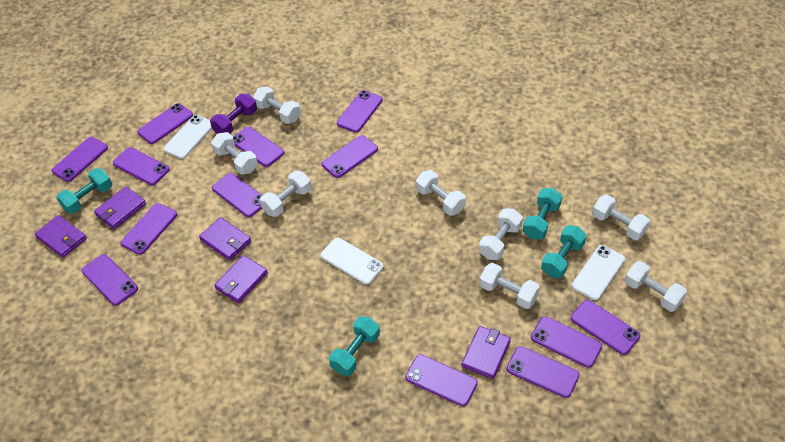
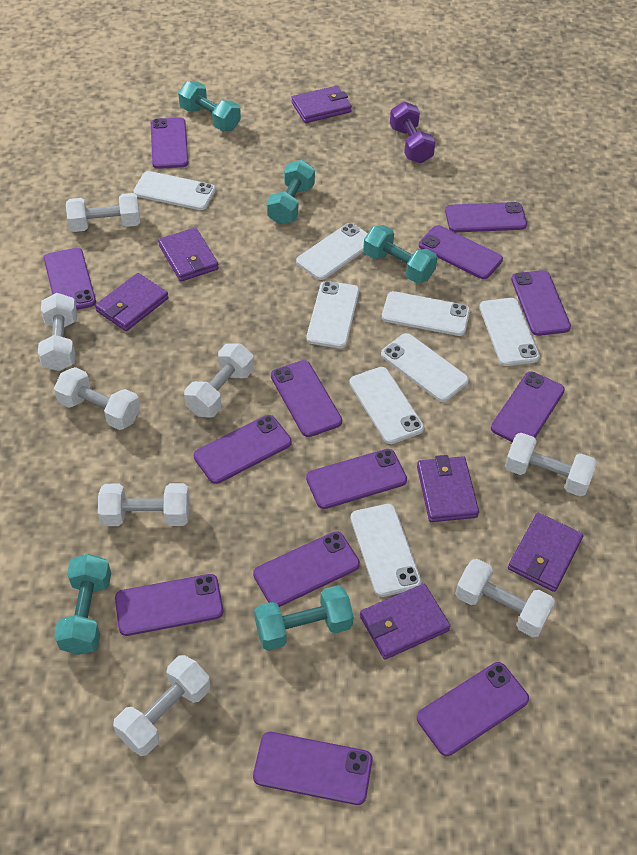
purple wallet: [35,215,87,258] [94,186,146,229] [199,217,251,261] [214,255,268,303] [462,326,511,379] = 5 -> [95,273,169,331] [158,227,219,282] [291,86,352,123] [360,584,450,659] [417,455,479,522] [508,513,583,592] = 6
turquoise dumbbell: [56,168,112,214] [329,316,380,376] [523,188,562,239] [541,225,587,278] = 4 -> [54,554,111,655] [178,81,241,131] [254,585,354,651] [267,160,315,225] [363,225,438,283] = 5
white phone: [163,115,212,159] [321,238,384,285] [572,245,625,300] = 3 -> [133,171,216,210] [296,223,368,280] [306,281,359,348] [349,367,424,444] [351,504,422,597] [381,333,469,402] [382,291,470,336] [479,298,540,366] = 8

